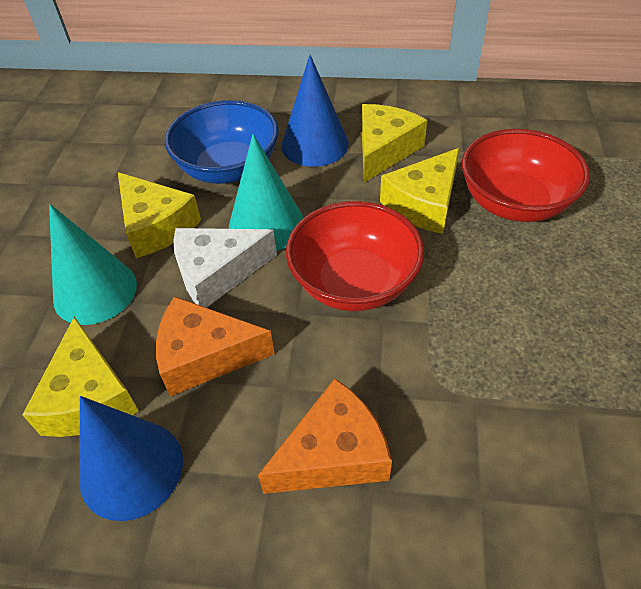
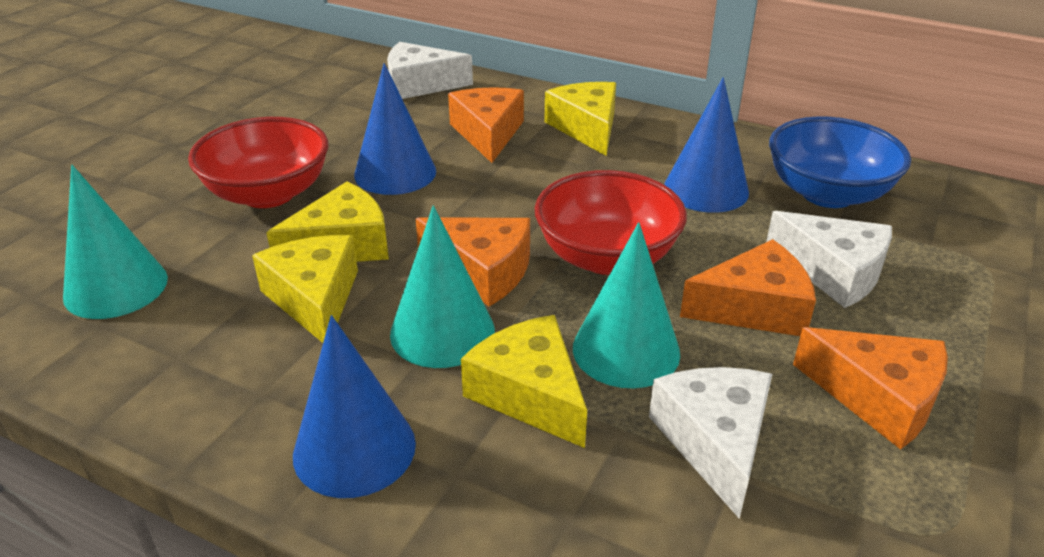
blue cone: [79,396,183,521] [281,55,349,167] = 2 -> [293,315,416,498] [354,63,436,195] [664,77,749,213] = 3
orange cheese: [156,296,275,396] [258,378,392,494] = 2 -> [415,218,530,307] [448,87,524,163] [680,239,816,336] [793,327,948,450] = 4
turquoise cone: [49,204,137,325] [229,134,304,251] = 2 -> [63,165,168,319] [390,205,495,368] [573,222,680,388] = 3
white cheese: [173,228,277,308] = 1 -> [387,42,473,99] [649,367,772,519] [766,211,892,308] = 3

